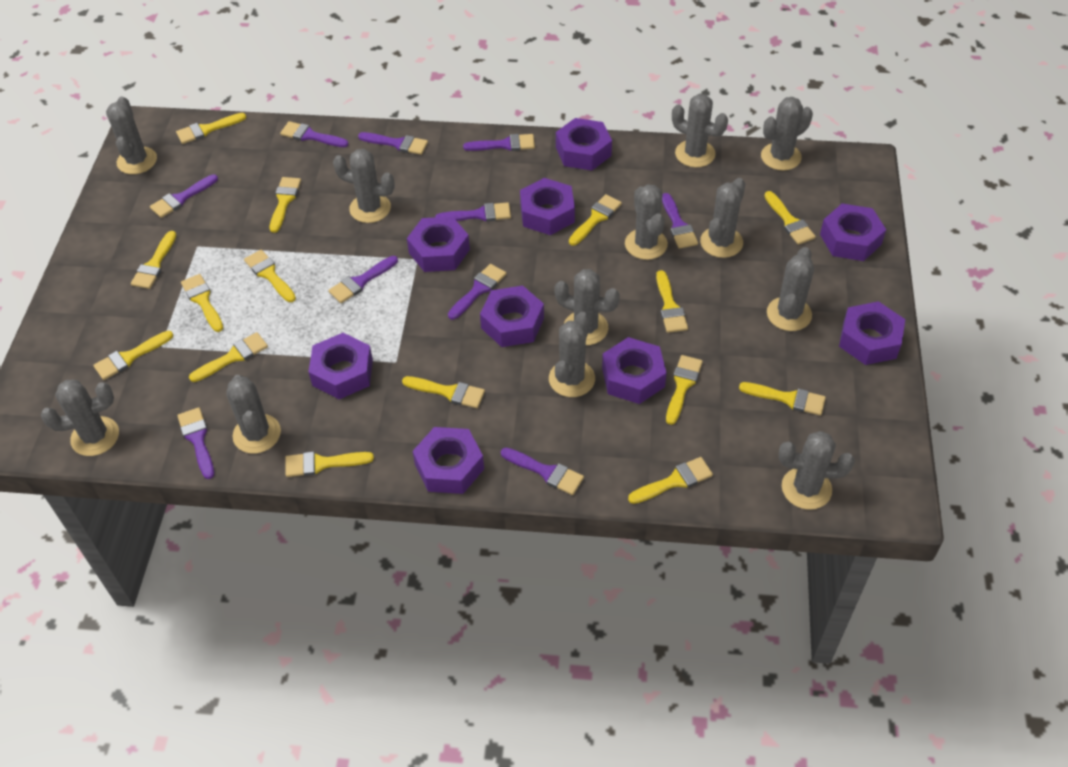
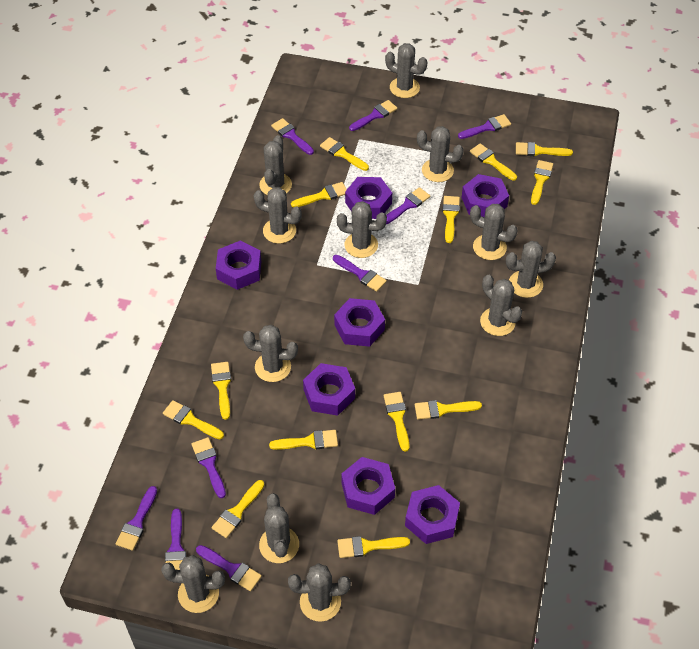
purple brush: [150,174,218,218] [177,407,214,479] [280,121,349,147] [328,256,398,303] [358,132,428,155] [435,202,511,222] [448,264,506,320] [463,134,535,151] [501,448,584,495] [662,193,698,249] = 10 -> [116,486,157,551] [165,509,186,570] [192,437,226,498] [196,545,262,592] [271,118,314,155] [333,255,387,292] [349,100,398,131] [386,187,430,224] [458,114,511,139] = 9
purple nut: [308,333,373,399] [407,216,470,272] [413,427,484,494] [480,286,544,347] [520,178,575,235] [556,118,612,171] [602,337,667,404] [820,203,886,261] [839,301,905,365] = 9 -> [216,241,261,290] [303,363,355,416] [334,298,385,347] [341,457,395,515] [345,177,392,219] [405,485,460,544] [462,174,509,217] = 7
yellow brush: [93,331,173,380] [131,231,176,289] [176,113,246,144] [181,274,223,332] [189,332,268,382] [244,250,296,302] [270,177,301,233] [285,451,374,477] [402,376,485,408] [569,194,622,246] [628,457,713,504] [656,270,688,333] [666,355,703,425] [739,382,826,416] [764,191,816,245] = 15 -> [163,400,224,439] [211,362,231,420] [212,480,264,538] [269,430,338,450] [291,182,347,208] [320,137,369,171] [337,536,410,558] [384,392,410,452] [415,400,482,420] [443,196,460,243] [470,143,517,181] [516,142,573,156] [531,160,553,205] = 13

